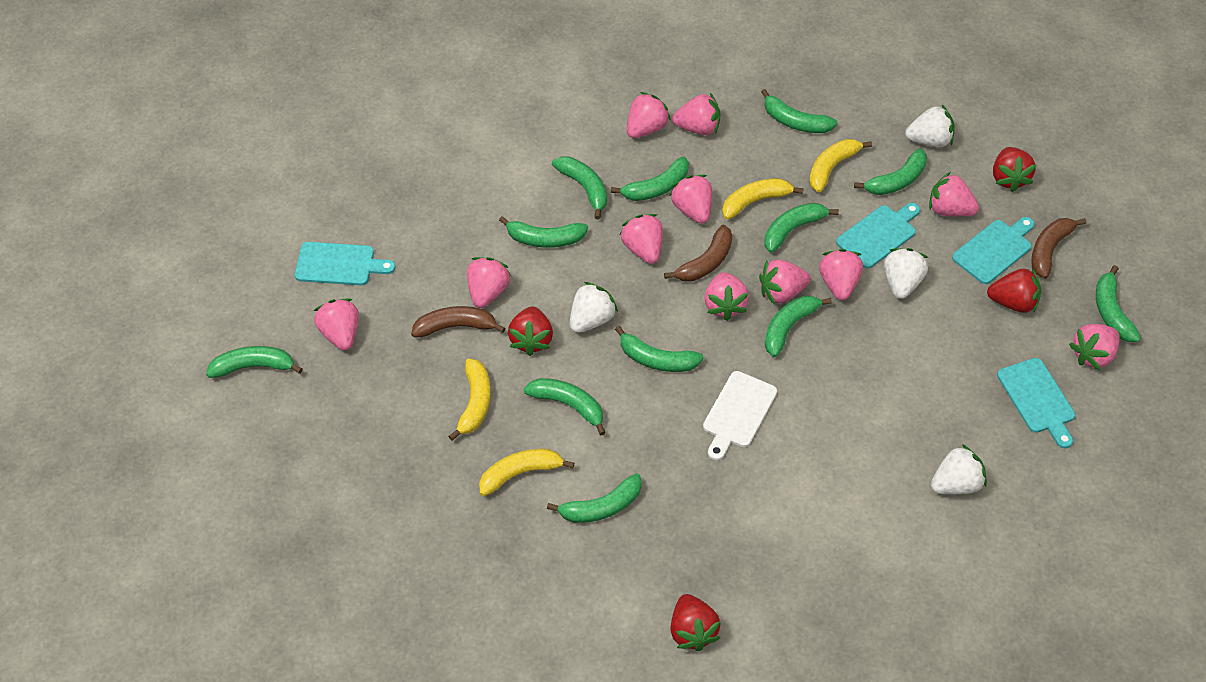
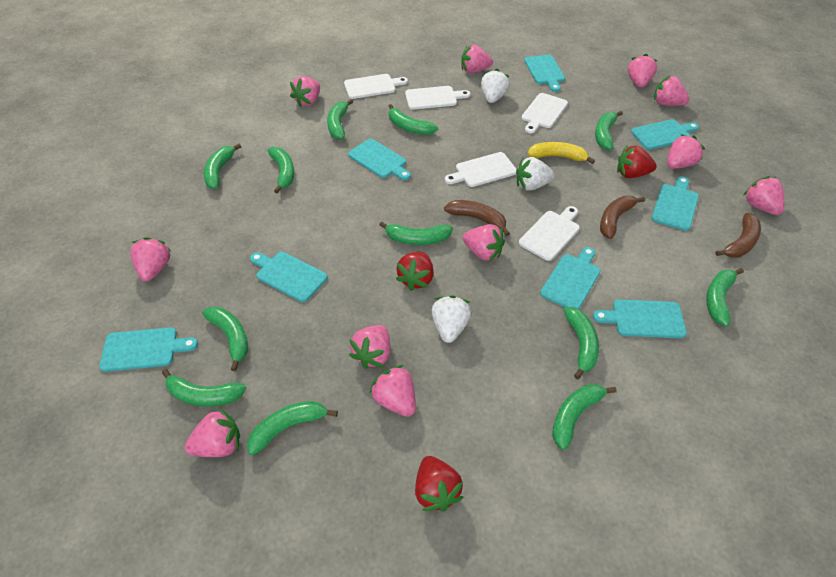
red strawberry: [508,306,553,356] [670,594,720,651] [987,268,1041,313] [993,147,1036,192] = 4 -> [396,252,434,291] [415,456,464,512] [617,145,657,178] = 3
turquoise cutting board: [295,242,395,285] [836,203,920,269] [952,217,1034,284] [997,358,1075,448] = 4 -> [99,327,198,372] [250,252,328,302] [348,139,411,180] [524,55,565,92] [540,247,601,309] [593,300,687,338] [631,119,699,150] [651,177,699,231] = 8
white cutting board: [703,371,777,460] = 1 -> [344,74,408,99] [405,86,470,110] [445,152,517,187] [519,206,580,261] [522,93,568,134] = 5
white strawberry: [570,282,618,333] [884,248,929,299] [905,105,955,147] [931,444,987,494] = 4 -> [431,295,471,343] [481,69,510,103] [516,157,555,191] = 3
yellow banana: [448,359,491,441] [479,449,574,496] [722,178,804,220] [809,139,872,193] = 4 -> [528,142,595,164] = 1

